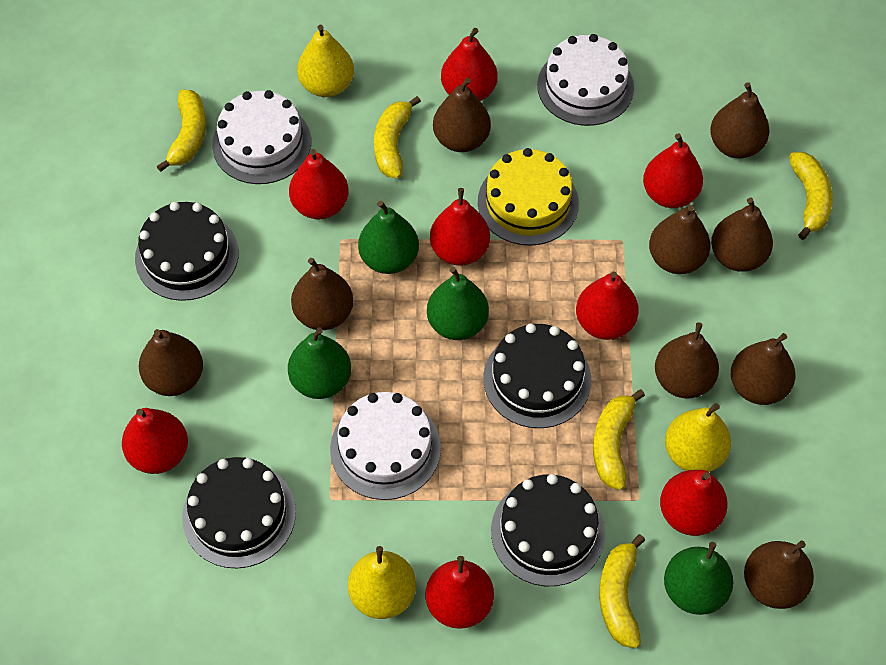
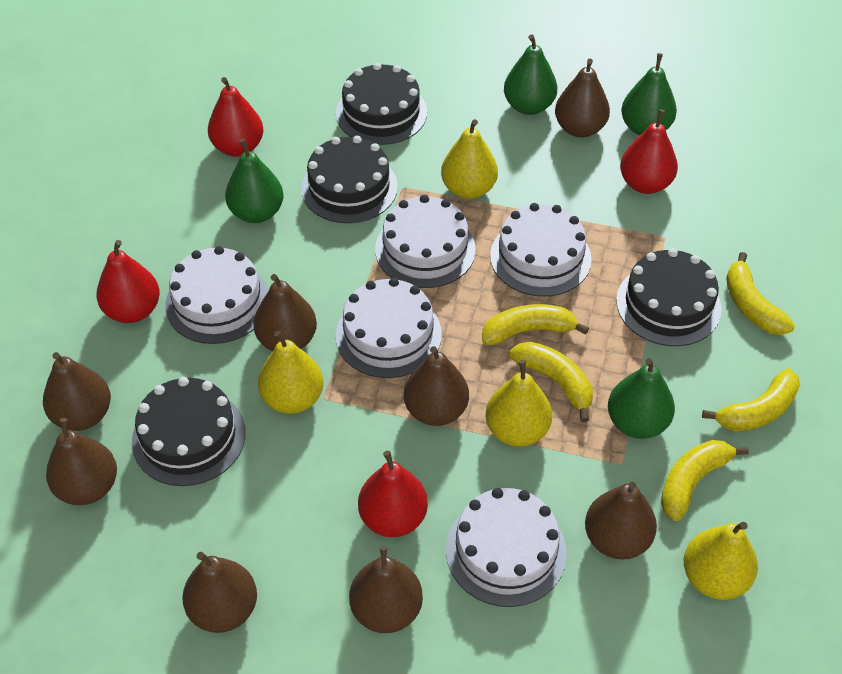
brown pear: [139,329,203,396] [291,258,353,330] [433,78,491,152] [649,205,711,274] [655,322,719,399] [710,82,770,159] [711,198,773,272] [731,333,795,405] [744,540,814,609] = 9 -> [43,352,111,431] [46,418,117,505] [182,552,257,633] [253,274,317,351] [349,545,423,633] [404,346,469,426] [555,59,610,137] [585,482,657,560] = 8
red pear: [122,408,188,474] [289,149,349,219] [426,556,494,629] [430,188,490,265] [441,28,498,101] [576,271,639,340] [643,133,703,208] [660,470,728,536] = 8 -> [96,240,160,323] [208,77,263,157] [358,451,428,537] [620,109,678,194] = 4
white cake: [212,90,311,184] [330,392,441,500] [537,34,634,126] = 3 -> [165,246,269,344] [335,278,442,378] [375,195,476,288] [446,488,567,607] [490,203,592,297] = 5
yellow cake: [478,148,579,246] = 1 -> none = 0
yellow pear: [297,24,354,97] [348,546,416,619] [665,403,731,472] = 3 -> [258,331,323,414] [441,119,498,199] [486,360,552,447] [684,522,758,600] = 4

